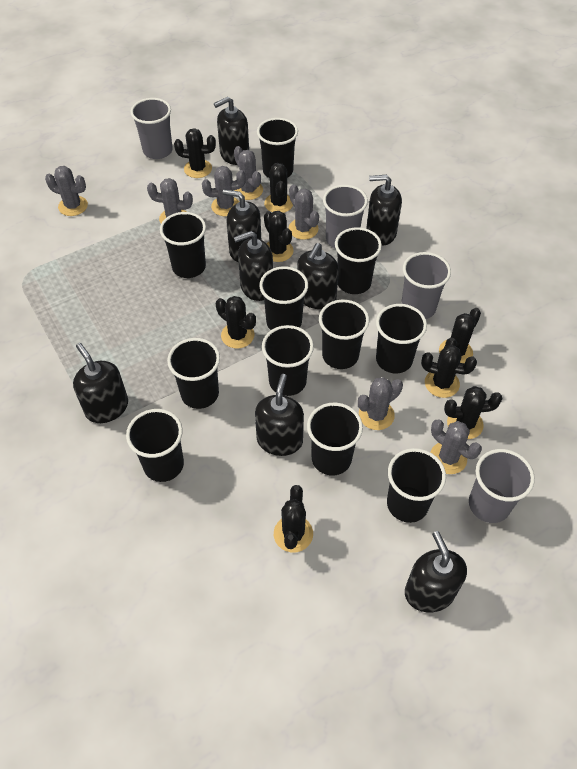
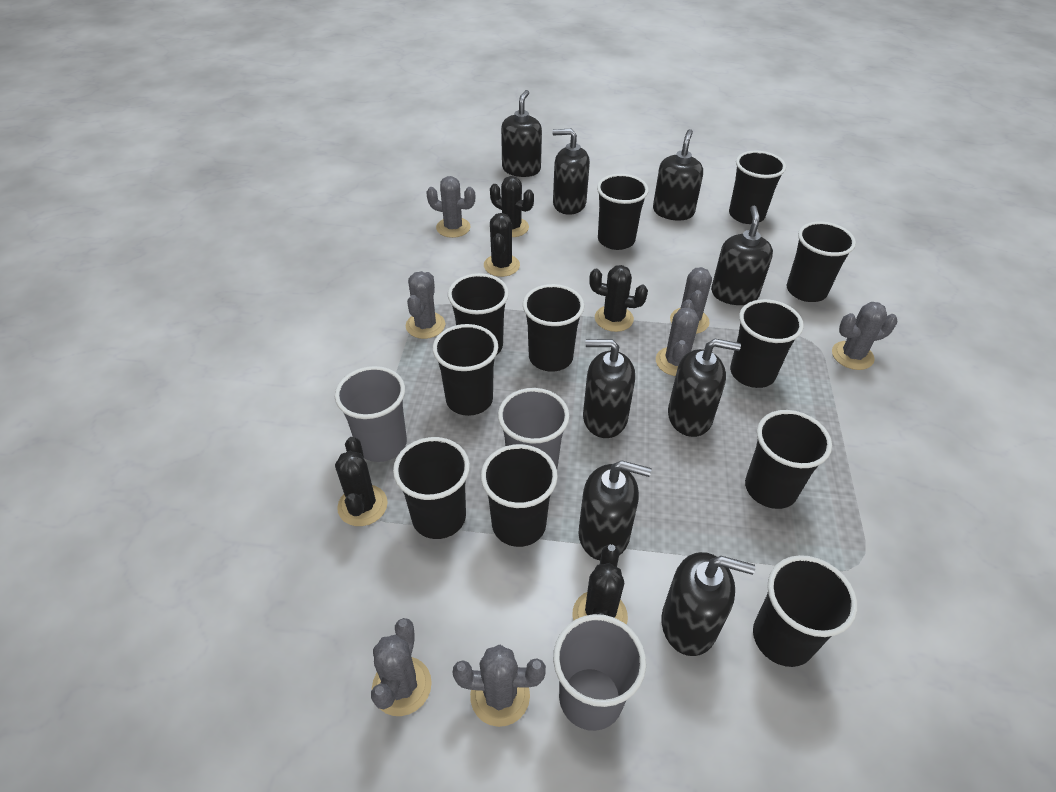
black cactus: [174,128,216,178] [216,296,256,348] [264,163,293,213] [264,211,294,262] [274,485,313,552] [421,345,477,398] [439,308,481,363] [444,386,503,439] = 8 -> [335,437,388,526] [484,213,520,277] [490,176,534,237] [572,544,628,625] [589,265,648,332] = 5
grey cup: [130,98,173,159] [323,185,368,249] [401,252,451,319] [469,449,535,523] = 4 -> [335,366,407,462] [498,388,570,469] [553,614,646,731] = 3

